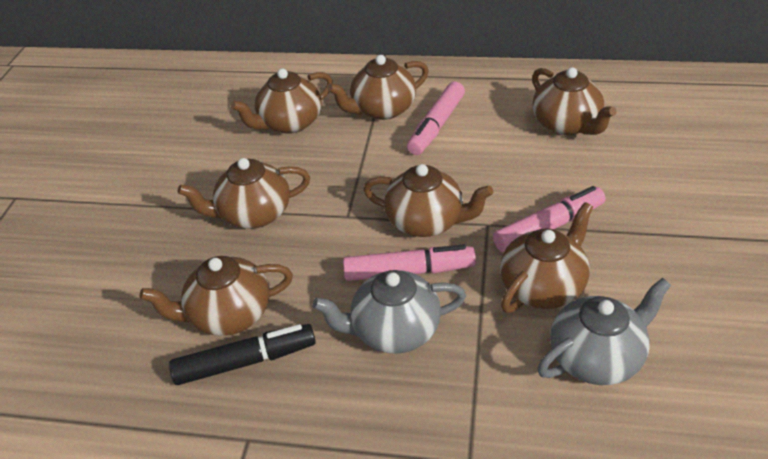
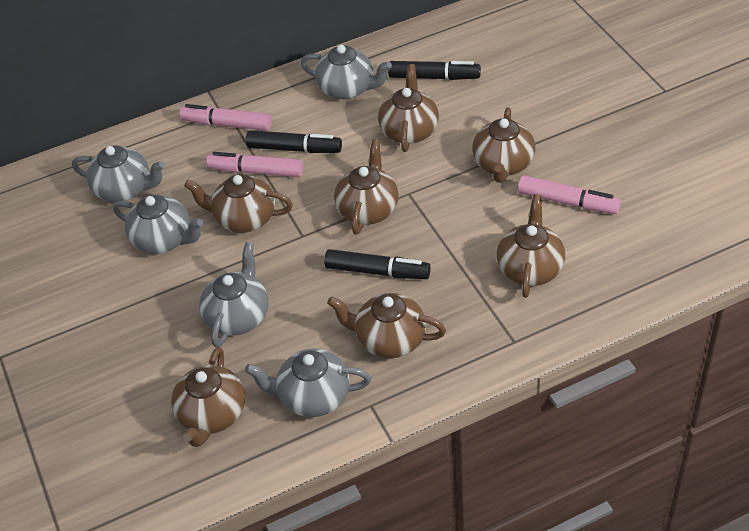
black marker: [169,324,316,385] = 1 -> [246,130,342,153] [324,249,431,279] [388,61,481,80] = 3
grey teapot: [312,270,466,354] [537,278,671,385] = 2 -> [72,146,165,202] [113,195,203,254] [199,242,268,348] [245,349,371,417] [301,45,392,99] = 5

